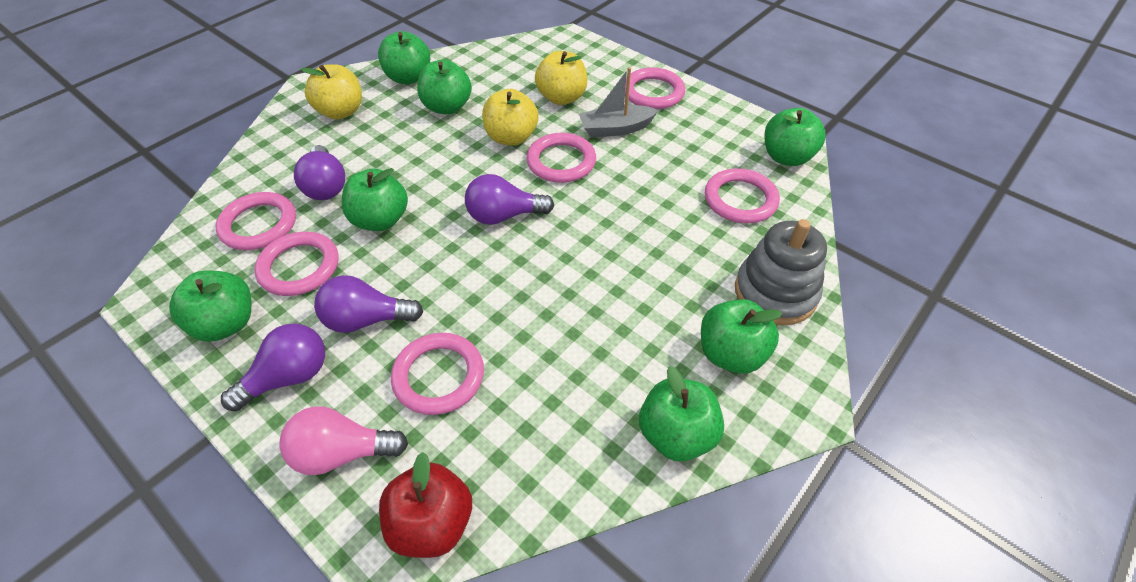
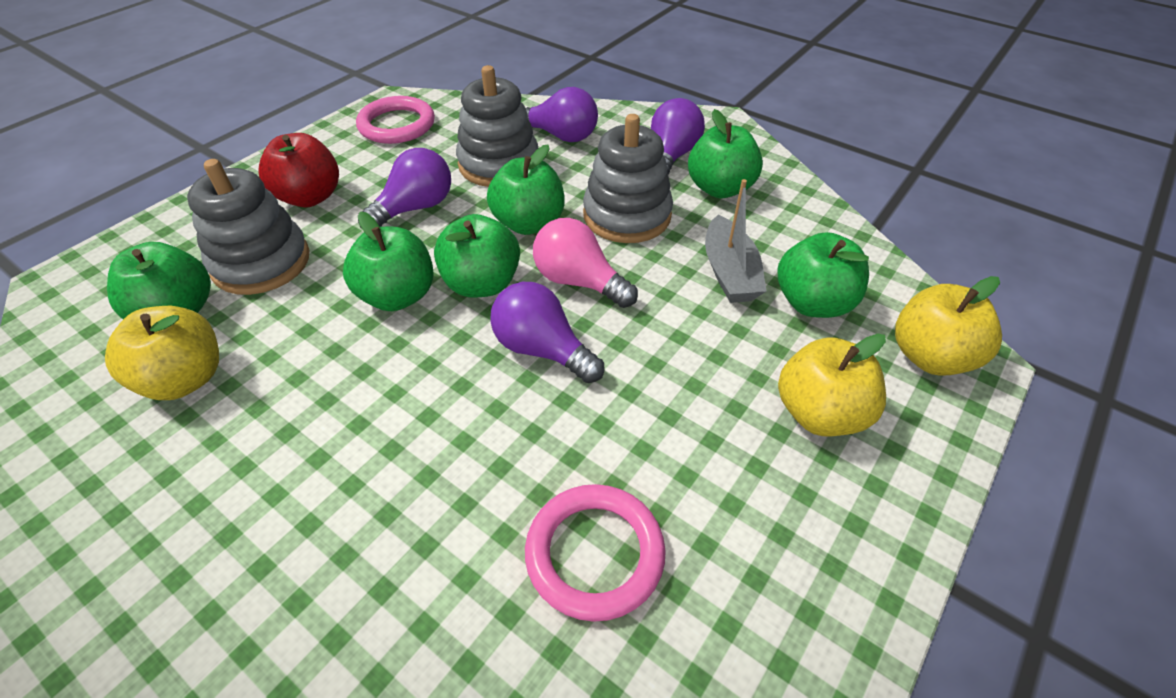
green apple: [169,271,251,342] [342,168,408,231] [378,31,430,84] [417,60,472,115] [639,366,724,461] [701,299,782,374] [764,108,826,166] = 7 -> [107,242,211,319] [343,212,434,311] [434,214,520,298] [487,145,565,235] [688,109,763,198] [778,232,869,318] = 6
grey stacking toy: [735,219,827,325] = 1 -> [187,159,310,295] [456,65,538,187] [583,114,673,243] = 3
pink ring: [216,192,296,250] [254,232,339,296] [391,333,484,415] [526,133,596,183] [625,67,685,109] [705,168,780,223] = 6 -> [356,96,435,144] [525,484,666,622] = 2

